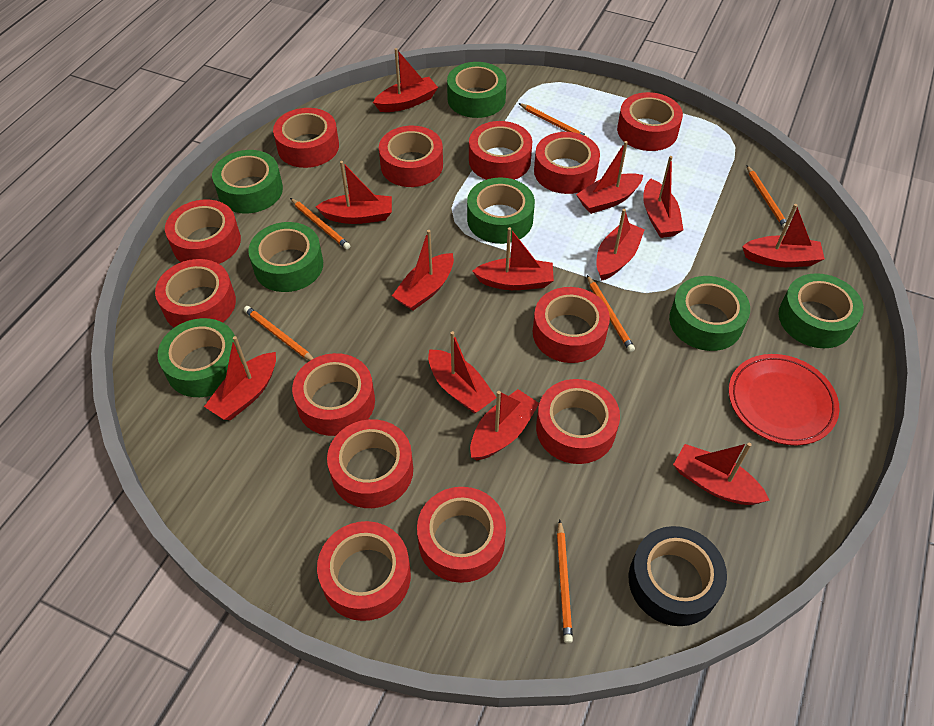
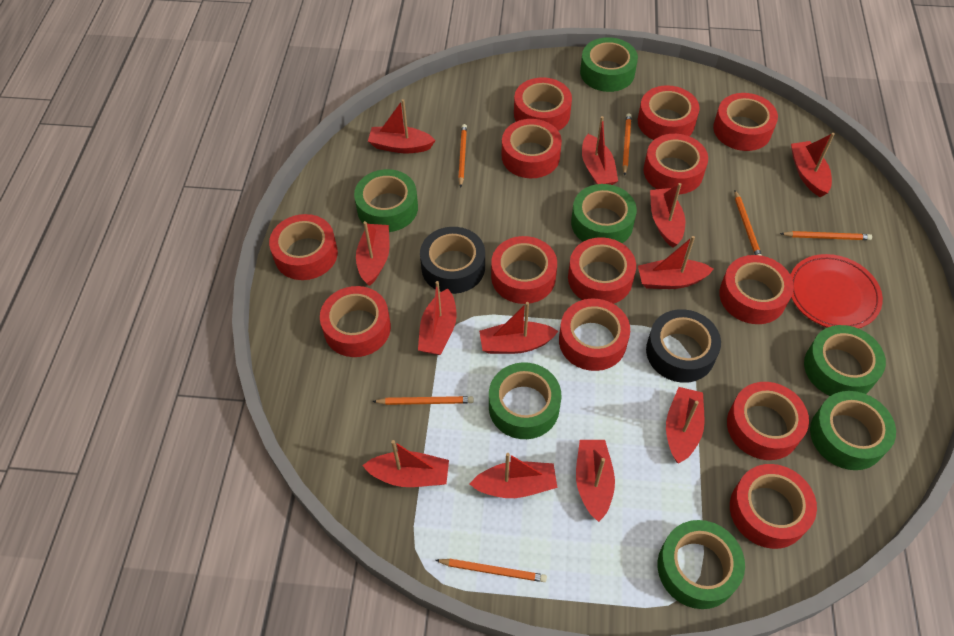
black tape: [629,526,727,626] = 1 -> [420,227,485,294] [646,309,721,383] = 2

